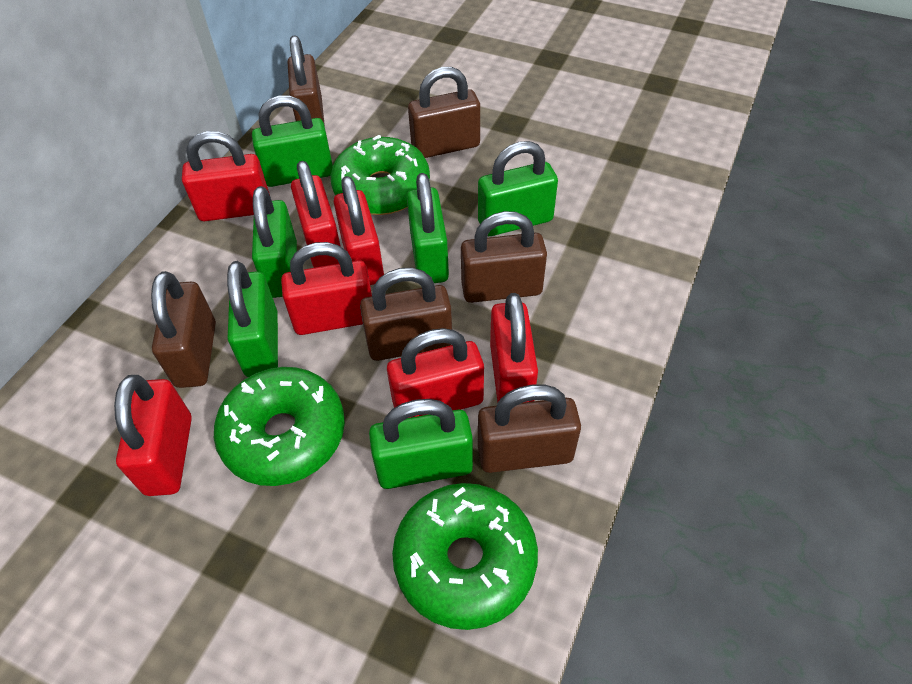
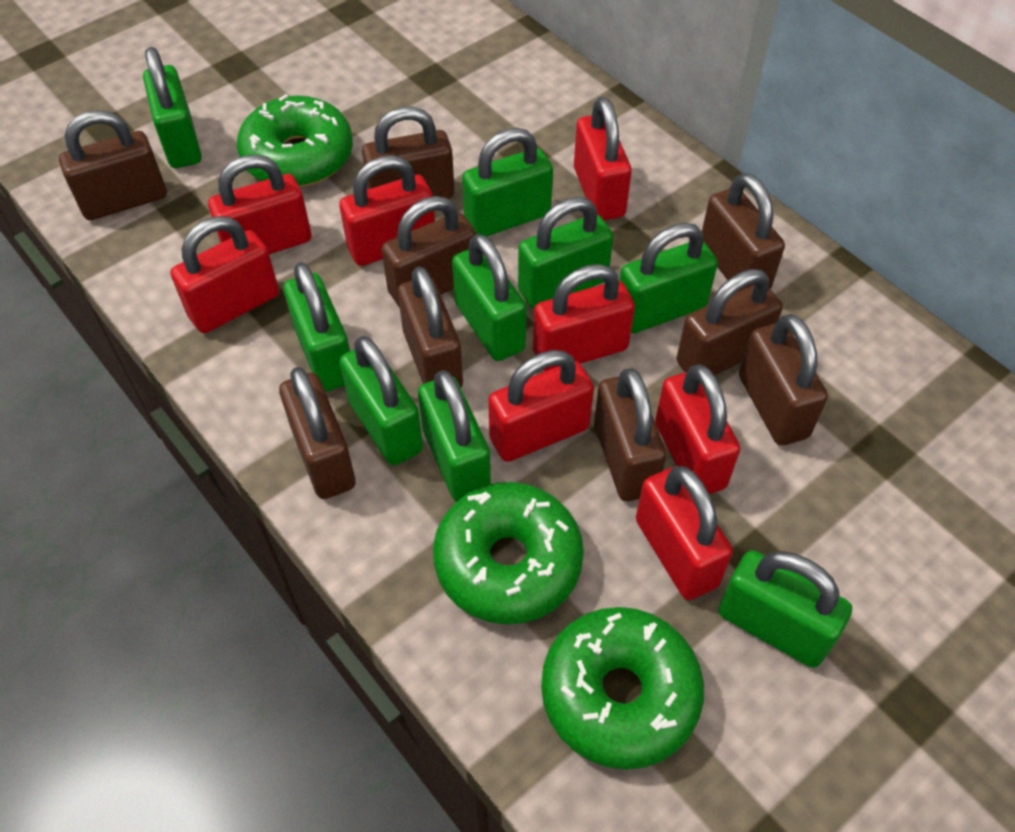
brown padlock: [151,271,216,388] [288,36,325,126] [360,268,452,361] [408,67,480,158] [461,211,547,303] [478,384,581,473] = 6 -> [59,110,167,220] [279,367,356,499] [362,107,455,199] [382,196,476,308] [398,266,463,387] [594,368,667,501] [677,269,783,375] [702,173,785,292] [739,314,828,446] = 9
green padlock: [227,261,278,377] [252,95,333,187] [252,186,297,298] [369,399,473,489] [407,173,449,283] [478,141,558,236] = 6 -> [143,47,202,168] [283,262,350,392] [340,336,423,465] [418,370,491,502] [452,234,527,361] [462,128,553,236] [518,197,613,309] [619,223,718,334] [719,550,852,668] = 9
red padlock: [114,375,192,496] [182,131,270,221] [281,242,372,335] [291,161,341,268] [334,176,384,285] [387,328,484,418] [490,293,538,403] = 7 -> [171,216,279,333] [208,154,311,254] [339,155,435,266] [488,350,594,462] [533,264,635,372] [574,97,632,220] [636,466,733,600] [655,364,740,494] = 8

